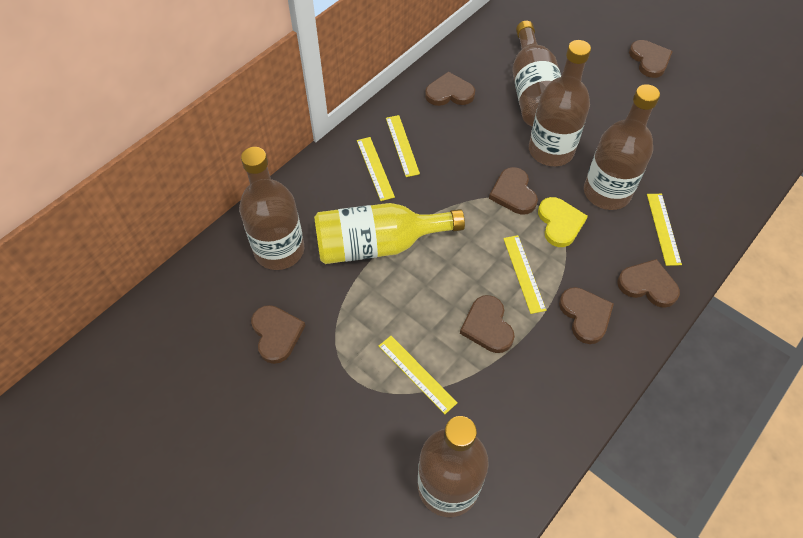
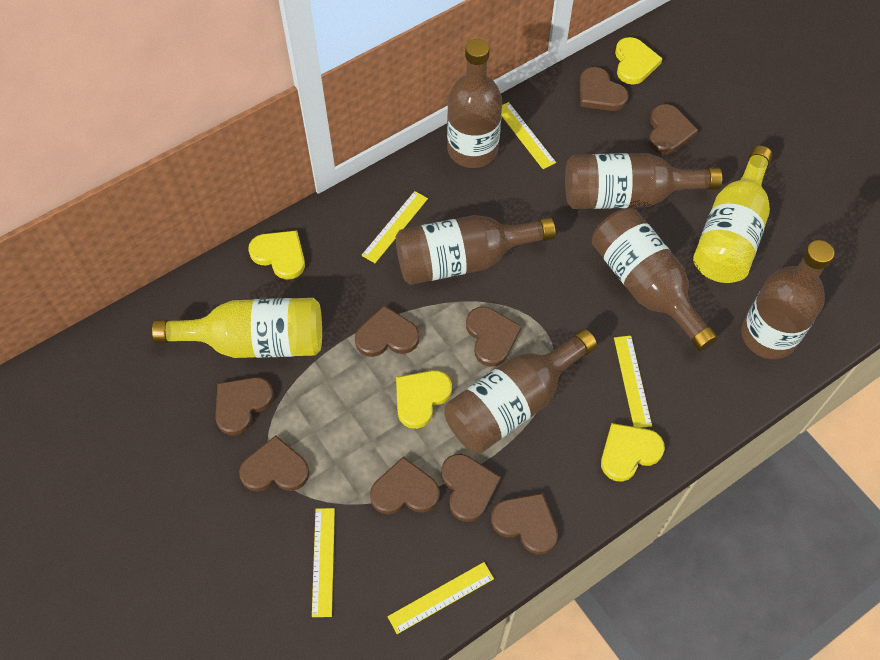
brown bottle: [239,147,304,270] [418,416,489,517] [512,21,561,127] [529,40,591,166] [584,84,660,210] = 5 -> [396,215,556,285] [444,329,597,453] [447,39,502,168] [565,153,722,209] [592,208,718,351] [741,240,834,359] = 6
brown heart: [251,305,306,364] [425,72,475,106] [460,295,515,353] [489,167,538,215] [559,287,614,344] [617,259,680,308] [629,40,673,78] = 7 -> [215,377,274,436] [239,435,309,492] [355,305,419,357] [370,457,440,515] [441,454,501,522] [466,307,521,367] [491,493,558,555] [580,67,629,111] [649,104,698,154] = 9
yellow bottle: [314,203,465,264] = 1 -> [152,298,322,358] [693,146,773,283] = 2
yellow heart: [538,197,588,247] = 1 -> [248,230,305,279] [396,370,452,429] [601,423,665,482] [615,37,663,85] = 4

